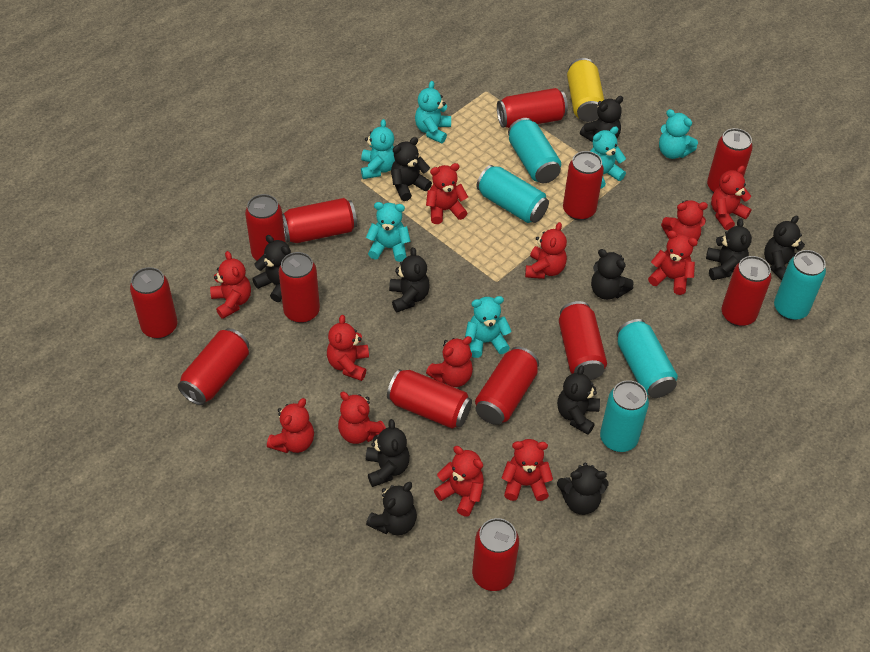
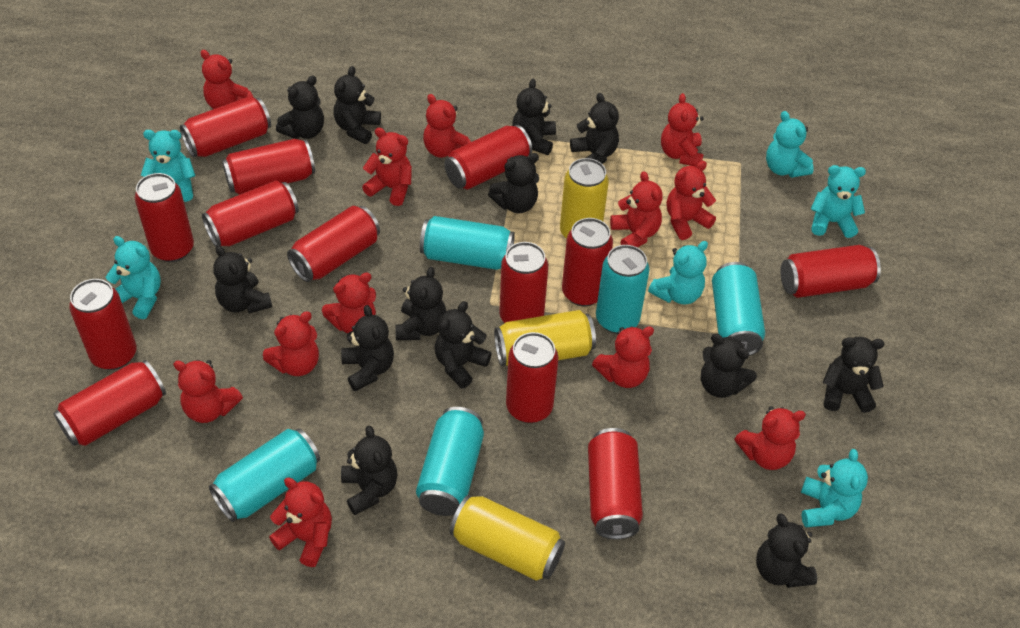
black teddy bear: [252,235,291,302] [366,419,410,487] [366,482,417,536] [389,247,430,312] [391,137,432,201] [557,365,600,435] [557,463,608,515] [580,96,623,142] [591,249,634,300] [706,218,752,280] [764,216,805,281] = 11 -> [213,245,272,314] [276,75,324,139] [334,66,381,144] [341,305,394,392] [341,425,398,515] [395,267,446,340] [435,301,492,389] [488,153,539,213] [512,79,556,155] [570,93,619,164] [701,334,757,398] [756,513,817,588] [822,337,884,413] = 13
yellow can: [567,58,604,122] = 1 -> [450,495,565,581] [494,310,596,366] [560,158,609,239] = 3

